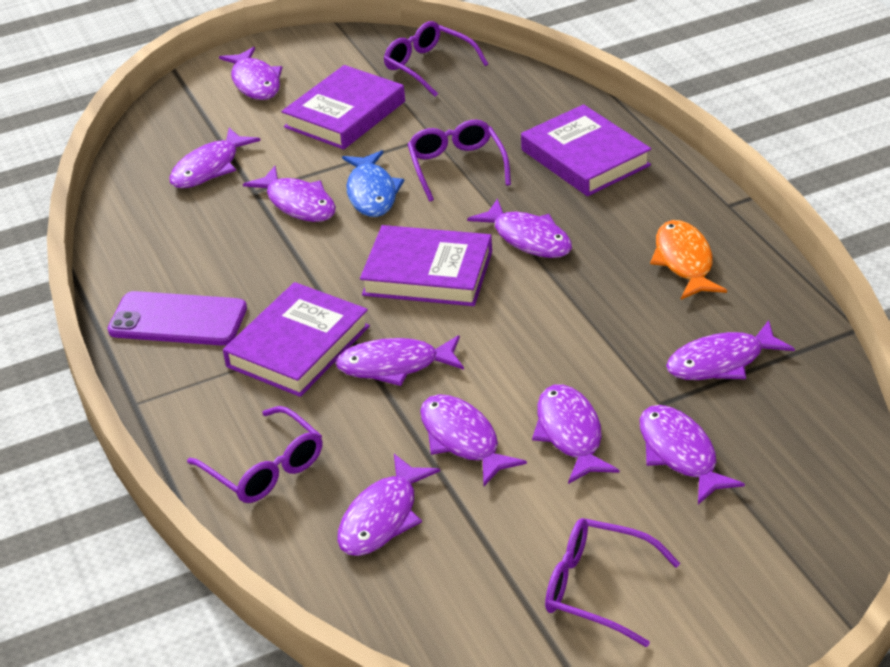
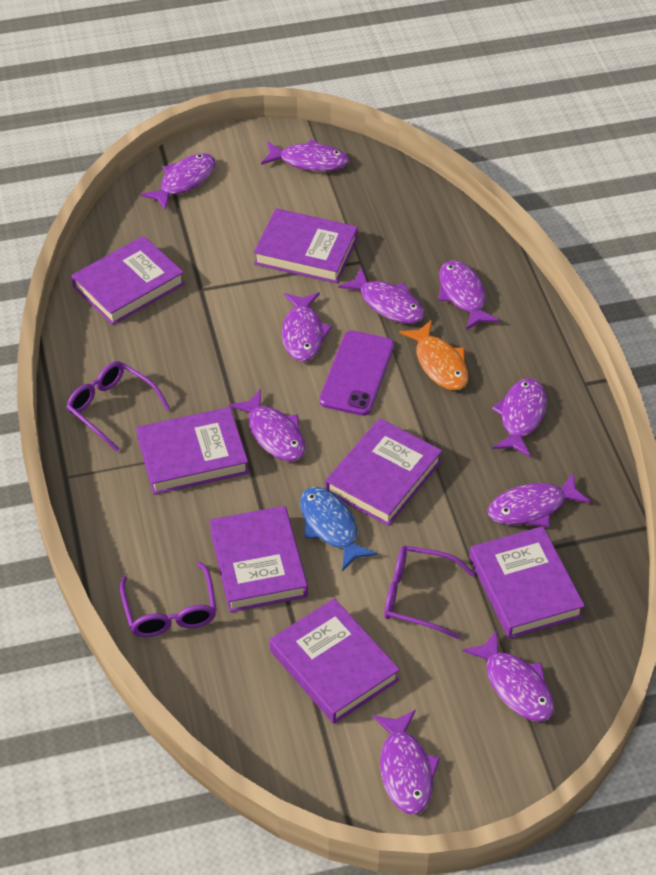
purple book: [223,282,370,397] [281,65,405,150] [360,225,492,306] [521,104,651,196] = 4 -> [71,236,185,325] [136,407,249,495] [209,506,308,612] [254,208,358,284] [269,598,400,724] [325,418,442,526] [469,526,585,639] = 7
purple glasses: [187,406,323,503] [384,21,488,97] [407,120,511,201] [545,518,680,647] = 4 -> [66,361,170,452] [120,562,217,637] [384,546,475,639] = 3

